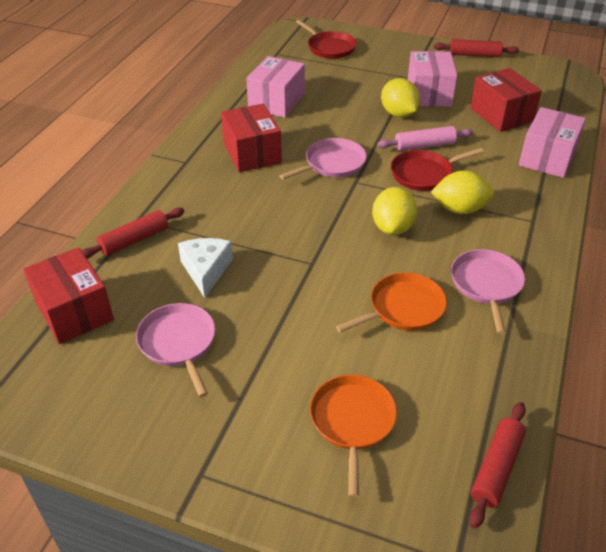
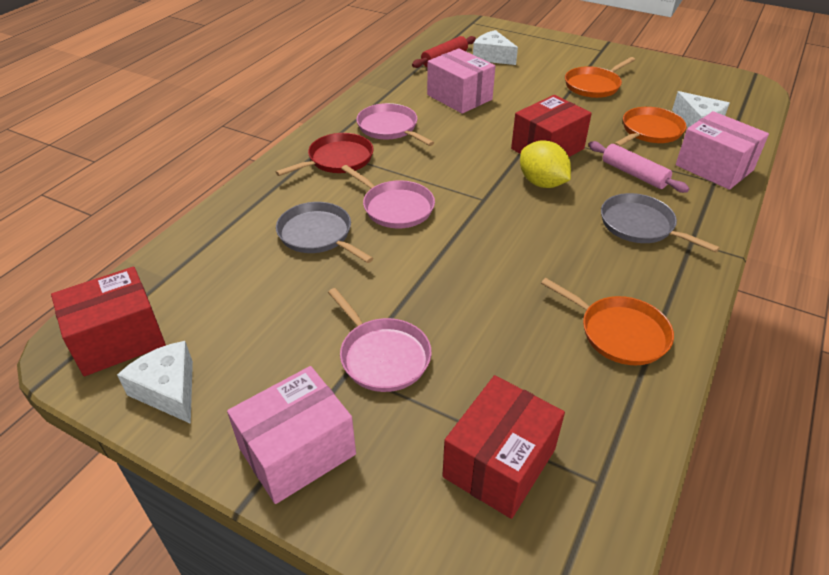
grey pan: none = 0 -> [276,202,373,263] [601,193,720,252] = 2
orange pan: [310,375,397,498] [336,272,447,332] = 2 -> [541,278,674,365] [565,57,635,98] [614,107,686,147] = 3
red pan: [296,20,357,59] [391,148,484,191] = 2 -> [276,133,374,176] = 1
red rolling pin: [82,208,184,259] [434,39,519,57] [469,402,526,529] = 3 -> [412,36,476,68] = 1
white cheese: [178,238,233,298] = 1 -> [117,341,193,424] [473,30,518,65] [672,91,730,128] = 3
yellow lemon: [372,187,417,235] [381,78,420,117] [431,170,494,214] = 3 -> [520,140,571,188] = 1

